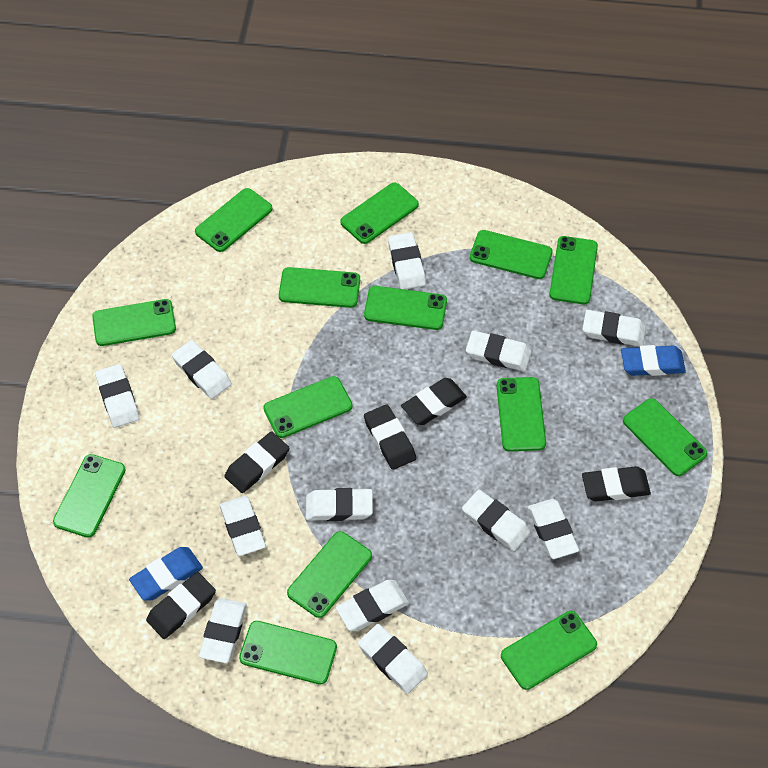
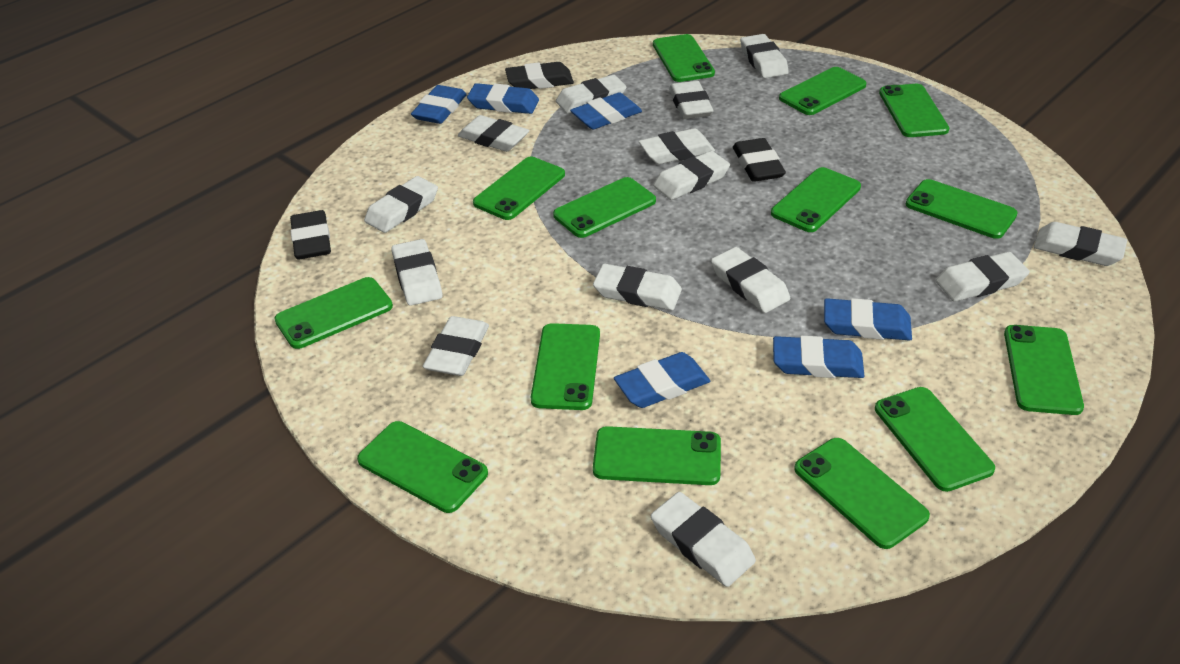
black eraser: [146,572,216,639] [224,431,290,493] [364,404,416,470] [401,378,467,425] [582,466,651,502] = 5 -> [290,210,331,260] [505,62,574,89] [733,138,786,182] = 3
blue eraser: [129,547,203,601] [621,345,686,376] = 2 -> [411,85,467,124] [467,83,539,114] [570,93,642,129] [614,352,710,408] [773,336,864,378] [824,298,912,341] = 6
white eraser: [95,364,140,428] [172,340,232,399] [199,598,247,663] [220,496,266,556] [306,488,373,521] [336,580,409,631] [358,624,428,694] [388,232,426,290] [462,490,531,551] [466,330,532,371] [528,499,579,559] [583,310,646,347] = 12 -> [364,176,438,233] [391,239,442,306] [423,316,489,376] [458,115,530,152] [556,75,627,114] [593,264,682,310] [639,128,715,164] [651,492,756,587] [653,151,730,200] [669,81,713,119] [711,247,790,313] [740,34,789,78] [936,252,1030,302] [1034,222,1127,266] = 14

